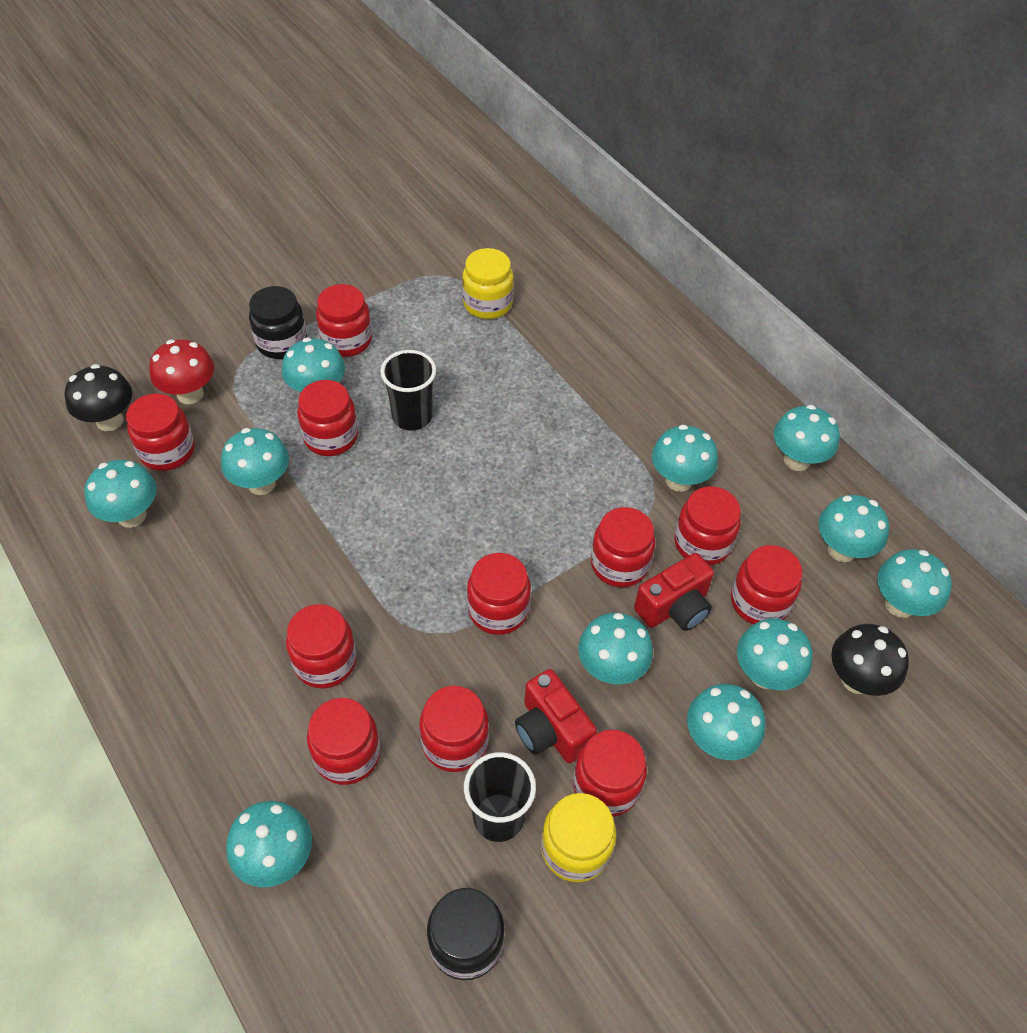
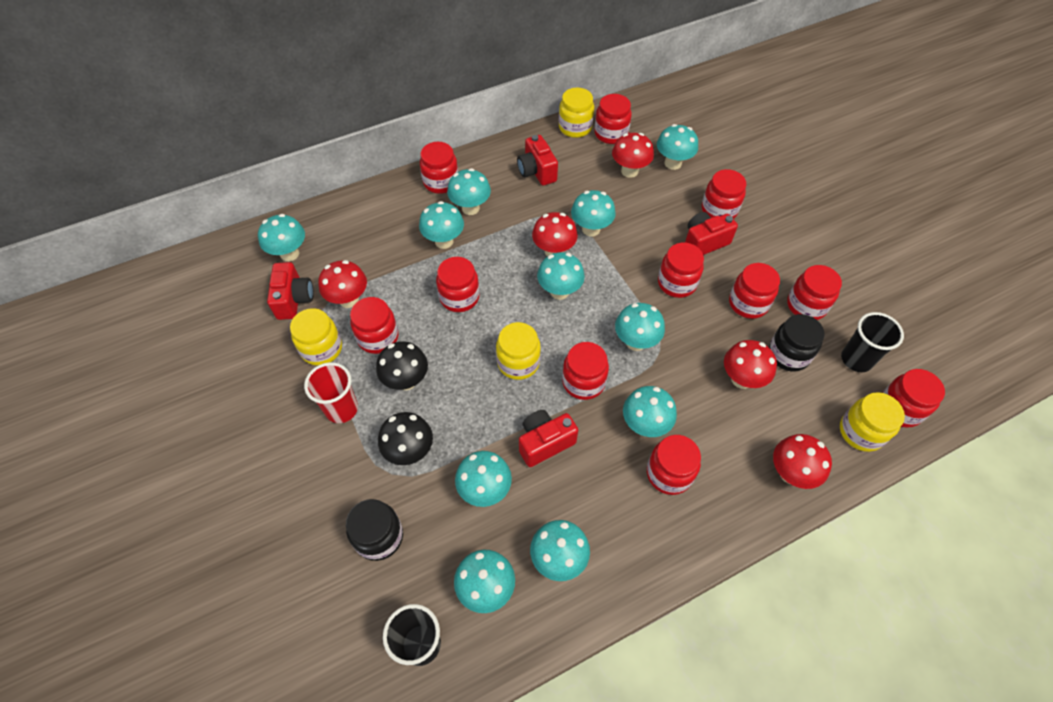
red camera: [515,669,597,763] [634,553,714,631] = 2 -> [267,262,314,320] [517,135,558,186] [519,410,578,467] [685,212,738,255] = 4
red cup: none = 0 -> [304,362,358,423] = 1
red mushroom: [149,339,214,404] = 1 -> [318,260,367,308] [532,212,578,256] [612,133,654,178] [724,340,777,389] [773,434,832,489] = 5
yellow jar: [462,248,514,319] [541,793,616,882] = 2 -> [290,308,342,366] [496,322,541,380] [559,88,594,138] [840,392,905,452] = 4

